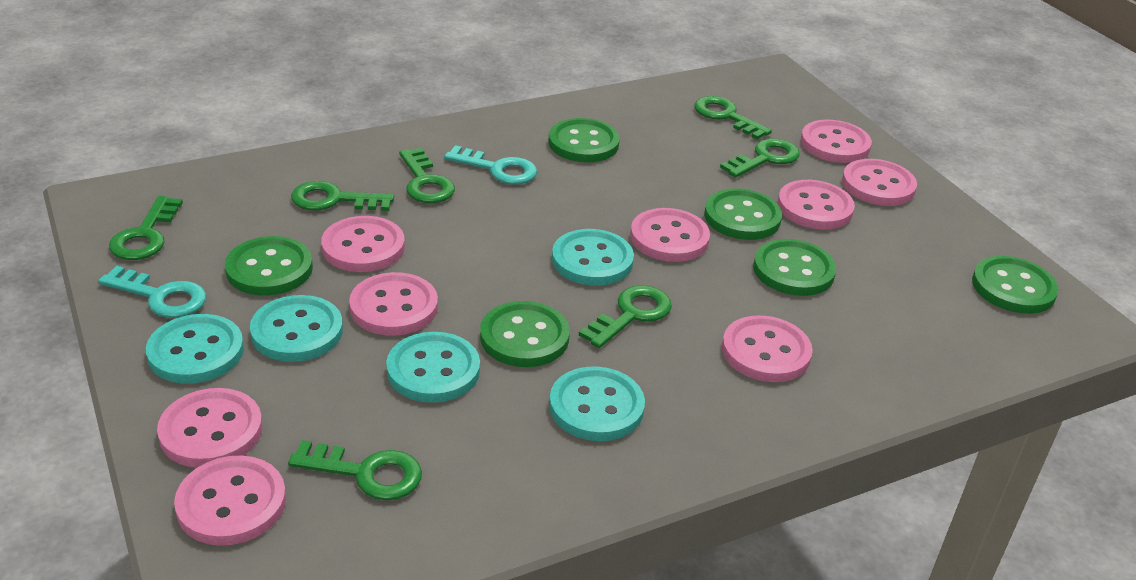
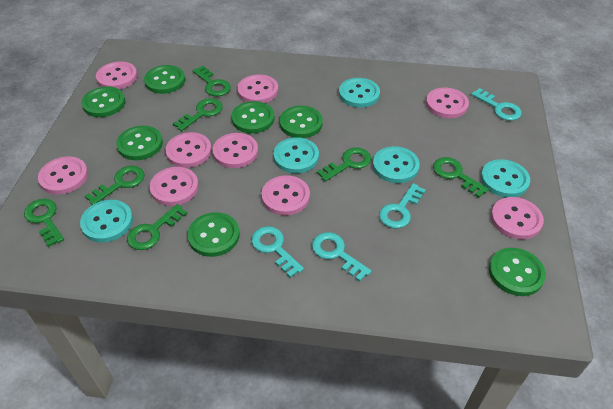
green button: [225,236,313,296] [480,301,570,367] [548,118,620,162] [704,189,782,240] [753,239,836,296] [972,256,1059,314] = 6 -> [82,87,125,117] [116,126,163,160] [144,65,185,94] [187,212,239,257] [231,101,275,133] [279,106,323,138] [489,248,546,296] = 7
turquoise key: [98,266,206,318] [444,145,537,184] = 2 -> [251,226,304,278] [312,232,371,282] [379,183,426,228] [471,88,522,121] = 4

